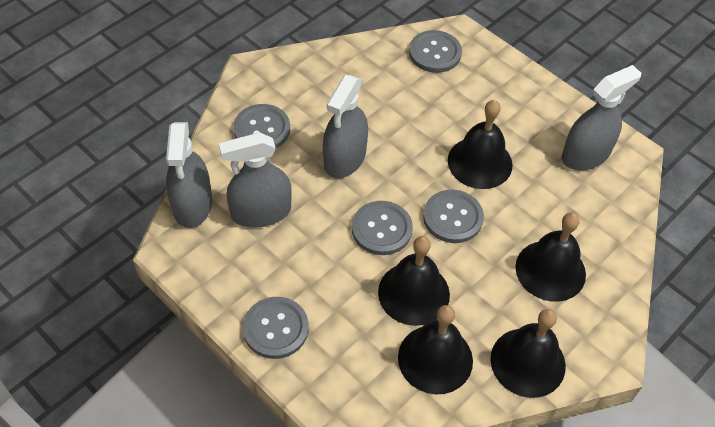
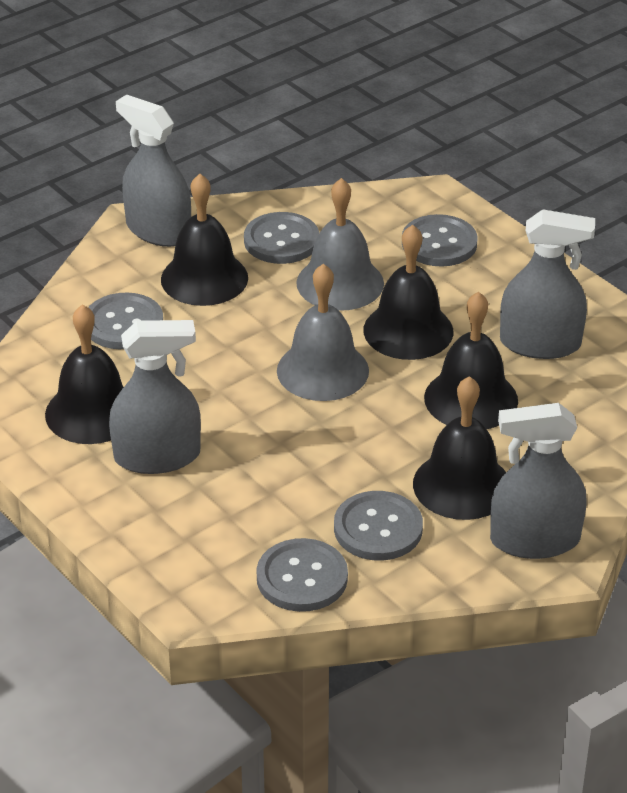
grey bell: none = 0 -> [277,264,369,401] [296,178,384,311] = 2

